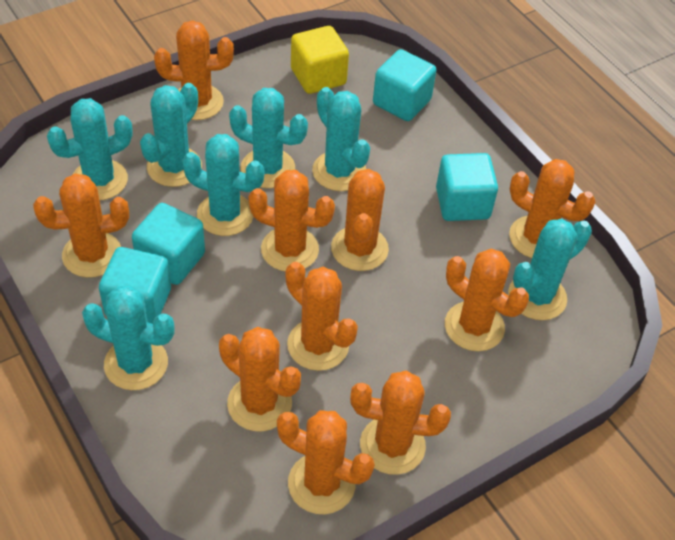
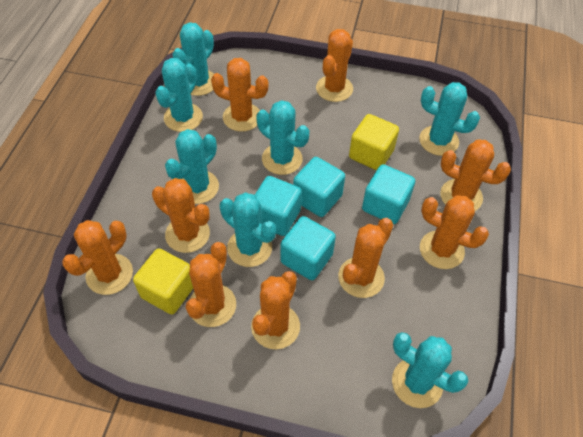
orange cactus: [33,173,129,278] [154,20,234,120] [219,327,301,431] [249,170,335,272] [277,410,375,514] [286,262,358,371] [331,169,389,271] [350,371,451,475] [445,249,529,351] [509,159,595,258] = 10 -> [62,220,133,295] [152,178,210,253] [186,242,236,327] [211,58,269,132] [251,271,300,349] [316,29,353,102] [338,218,393,298] [420,195,489,269] [440,139,511,211] = 9
yellow cube: [291,26,349,94] = 1 -> [133,249,193,314] [349,114,399,171] = 2

